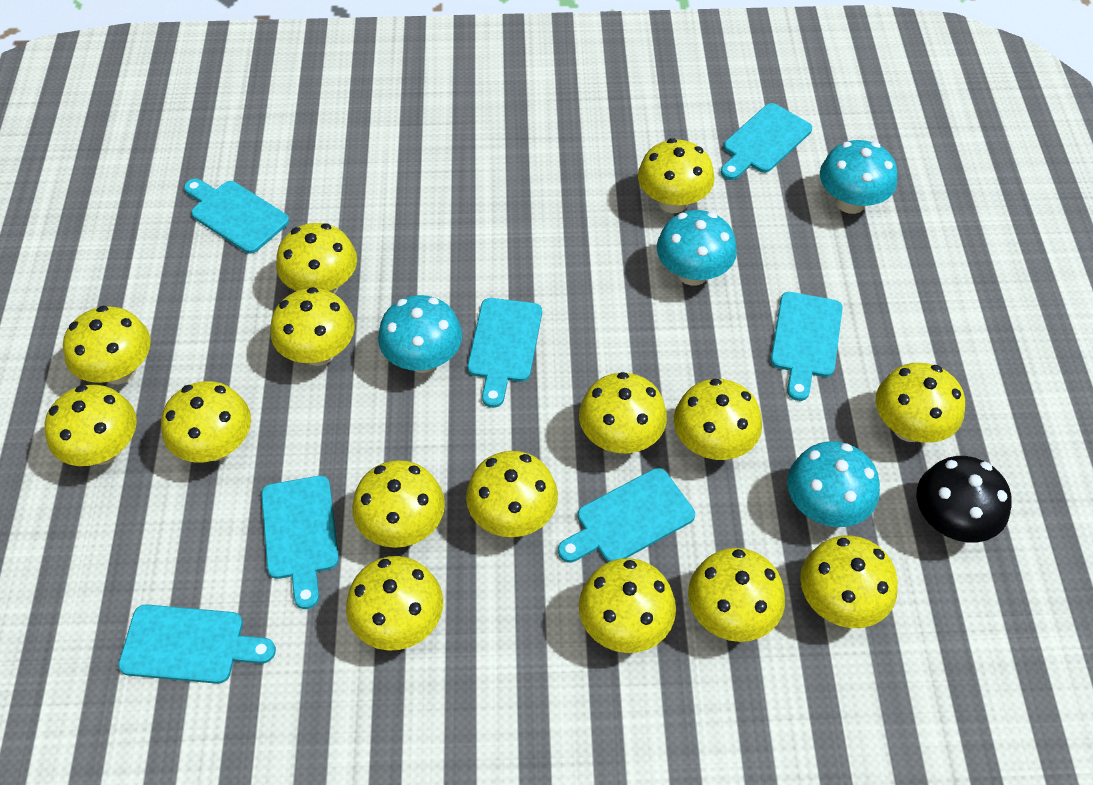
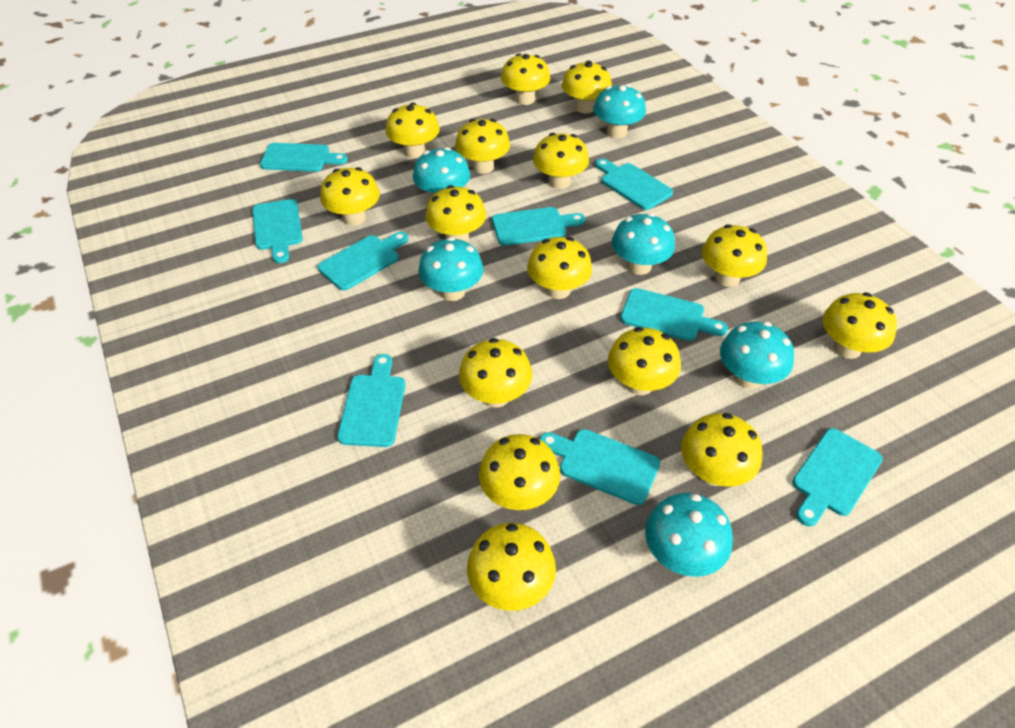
black mushroom: [916,456,1012,543] = 1 -> none = 0
turquoise cutting board: [118,604,276,684] [184,179,289,254] [261,476,339,609] [467,298,542,408] [558,468,695,563] [721,103,812,180] [771,292,843,401] = 7 -> [252,199,303,263] [260,143,348,172] [318,232,409,291] [337,354,405,447] [492,207,585,246] [540,429,660,505] [595,159,673,210] [620,288,728,341] [792,428,883,527] = 9
turquoise mushroom: [378,295,462,373] [657,210,737,286] [787,441,880,527] [820,140,897,214] = 4 -> [413,147,470,196] [418,237,484,301] [593,84,646,138] [612,213,675,275] [645,493,733,577] [720,321,794,389] = 6

